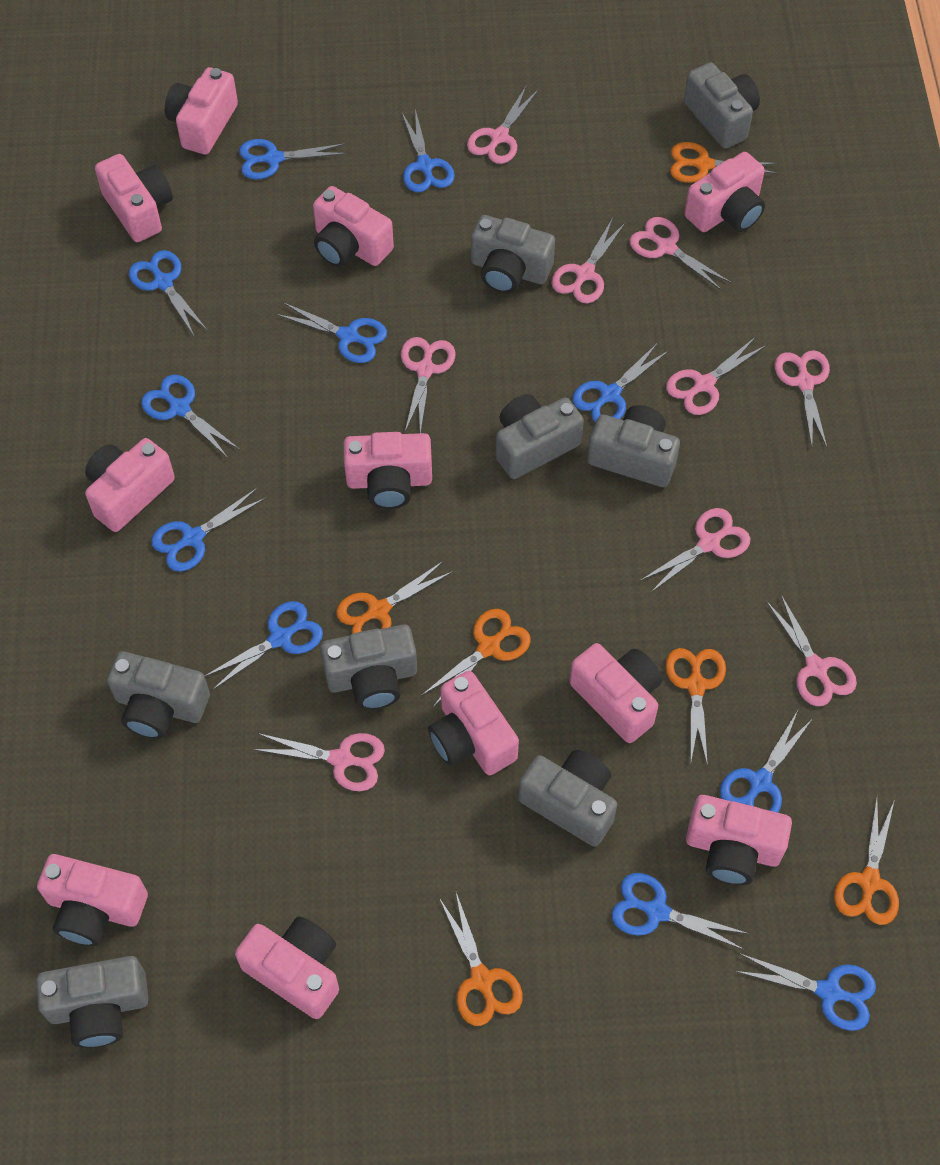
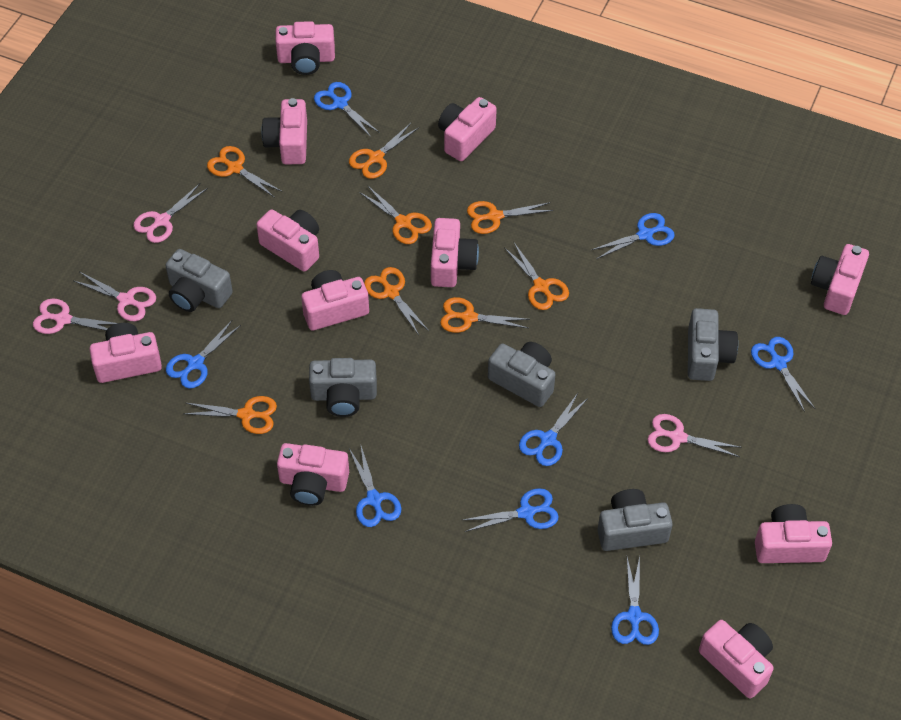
blue scissors: [129,250,208,336] [141,375,240,458] [151,488,266,572] [205,601,323,690] [239,139,347,179] [276,302,387,363] [402,109,455,192] [572,344,669,422] [612,873,749,950] [720,711,813,813] [735,953,876,1031] = 11 -> [166,319,241,389] [314,82,380,137] [349,446,401,527] [463,488,559,532] [519,393,589,466] [591,213,675,259] [611,556,659,645] [751,337,815,412] = 8
grey camera: [36,956,148,1048] [107,651,210,739] [320,624,417,710] [471,215,555,294] [496,394,584,479] [518,750,617,847] [587,405,680,487] [684,63,760,149] = 8 -> [165,249,233,312] [309,358,377,417] [488,342,556,407] [598,489,673,551] [688,308,738,381] = 5
orange scissors: [336,561,452,634] [421,609,531,707] [439,893,523,1026] [665,648,726,767] [670,142,778,183] [834,798,899,925] = 6 -> [183,396,277,434] [207,146,282,198] [349,123,418,179] [359,185,432,244] [364,267,429,335] [440,297,530,333] [467,201,553,234] [504,243,569,310] = 8
pink scissors: [253,733,385,791] [401,337,456,433] [467,86,539,164] [551,218,626,303] [630,217,731,291] [640,508,751,593] [666,337,767,415] [766,595,857,706] [775,350,830,447] = 9 -> [33,298,117,334] [74,272,156,321] [133,183,208,243] [647,414,742,457] = 4

